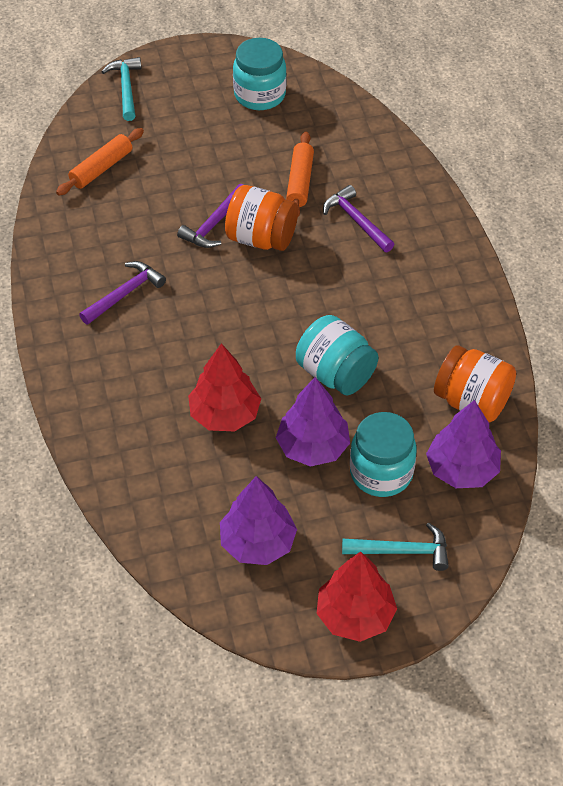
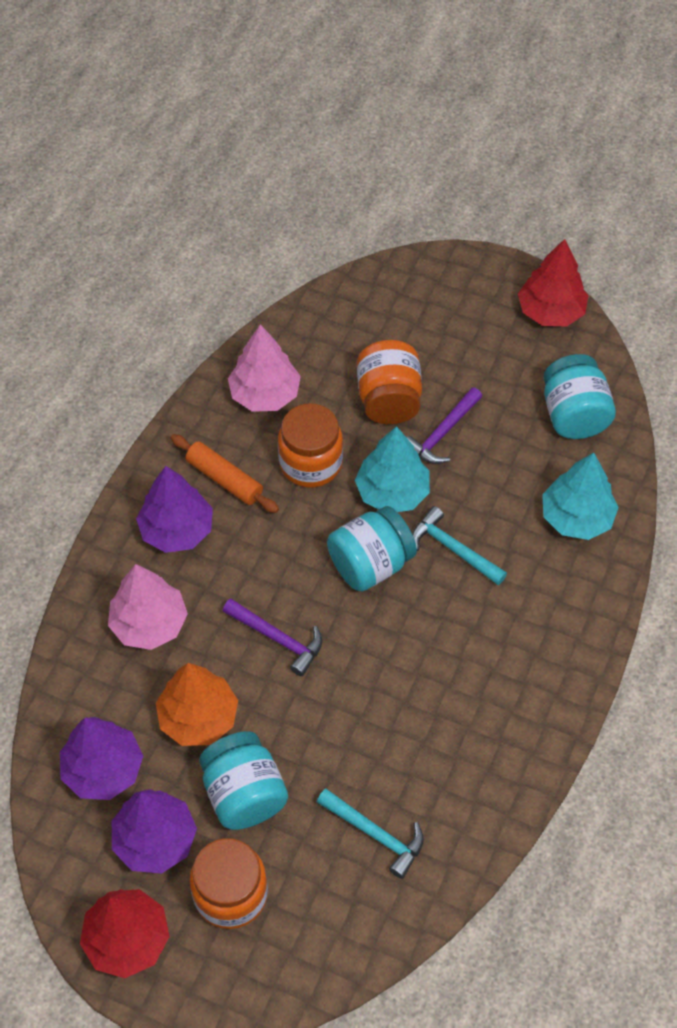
orange jar: [225,185,298,251] [434,345,516,422] = 2 -> [190,838,268,929] [278,403,343,488] [357,340,422,424] = 3
orange rolling pin: [56,128,144,195] [286,131,314,218] = 2 -> [171,434,279,513] = 1
orange tree: none = 0 -> [156,663,238,746] = 1
pink tree: none = 0 -> [108,564,188,650] [228,324,301,412] = 2
purple hammer: [79,261,166,325] [177,184,243,248] [323,185,394,252] = 3 -> [223,598,322,676] [406,387,482,464] = 2
turquoise tree: none = 0 -> [355,426,430,512] [542,453,619,540] = 2

